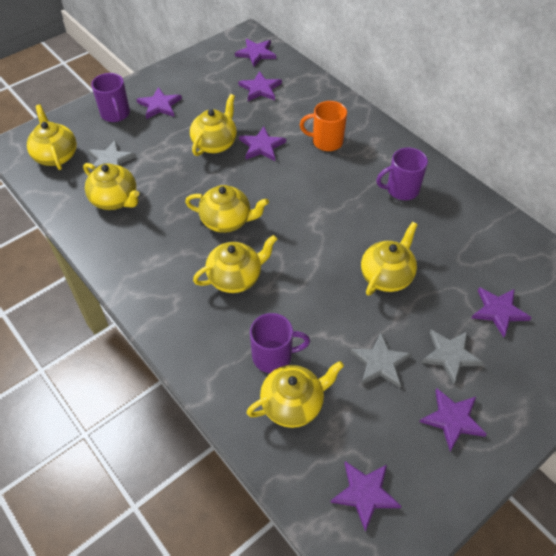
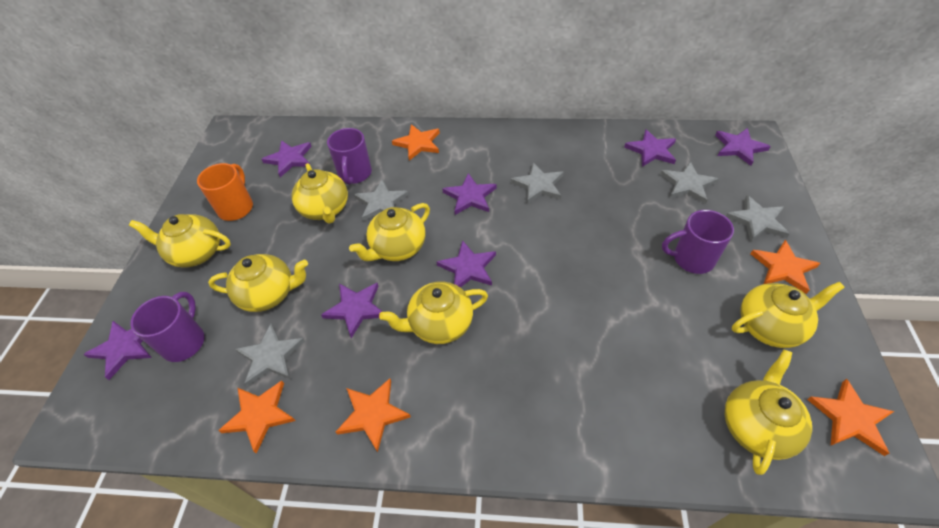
grey star: [88,140,136,173] [350,333,412,388] [421,330,484,384] = 3 -> [235,323,305,386] [354,179,409,221] [511,162,564,204] [660,162,718,204] [726,195,789,242] = 5
orange star: none = 0 -> [218,381,296,454] [336,379,411,452] [392,124,440,161] [750,240,820,294] [807,379,894,456] = 5

